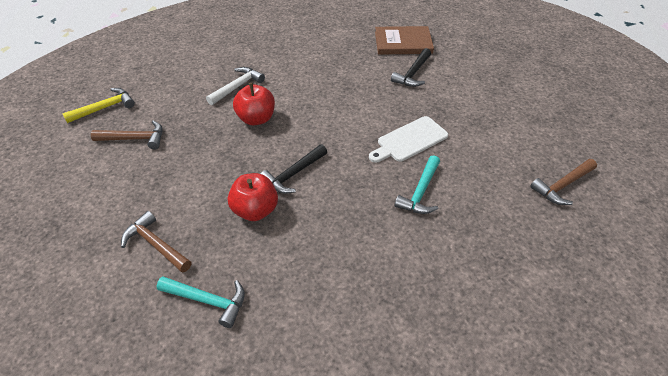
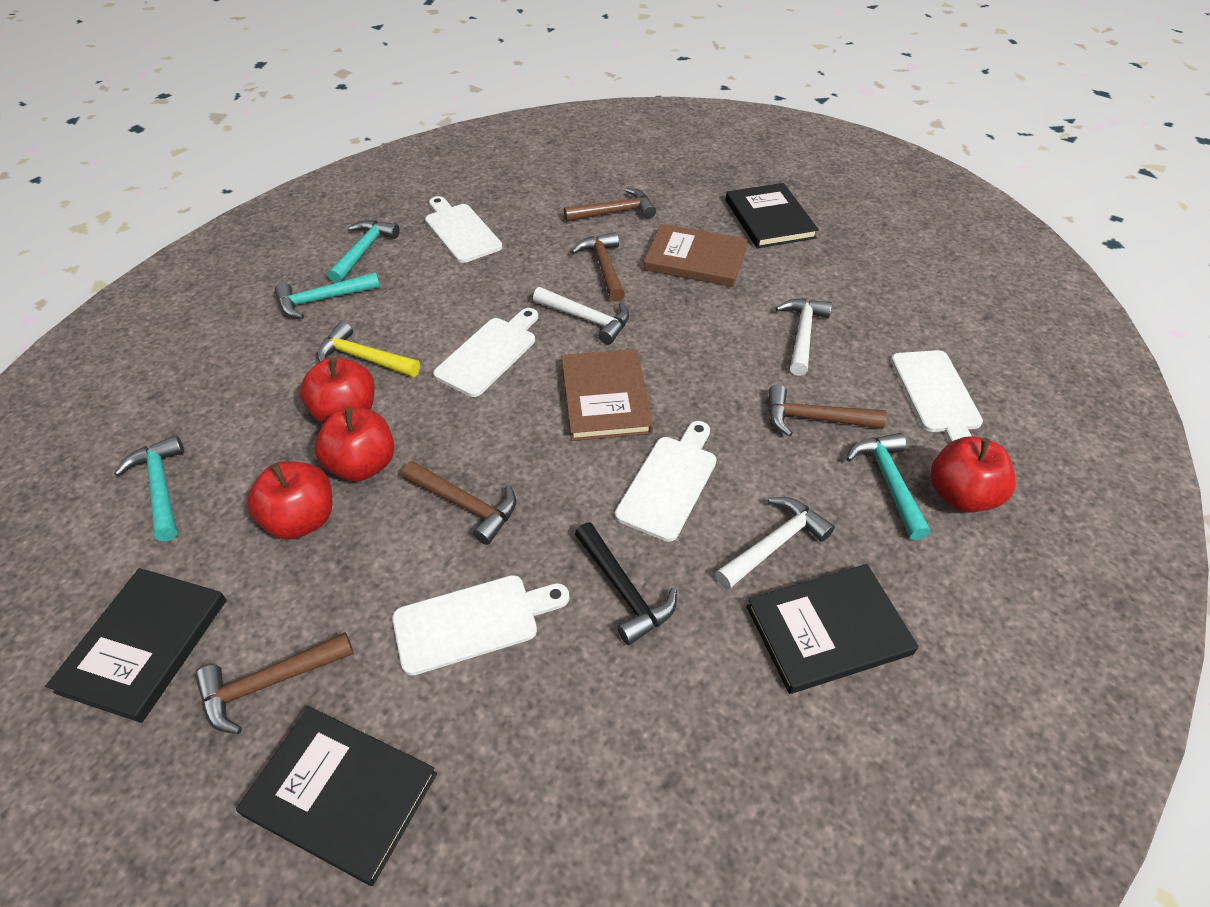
black book: none = 0 -> [45,568,226,723] [236,707,437,886] [726,183,819,248] [747,564,918,694] = 4
black hammer: [261,144,327,194] [391,48,431,87] = 2 -> [575,523,677,645] = 1
brown book: [375,26,434,55] = 1 -> [561,349,653,441] [644,224,748,287] = 2
brown hammer: [91,120,163,149] [121,211,192,273] [530,159,597,205] = 3 -> [195,632,354,734] [402,461,516,545] [564,188,656,222] [571,232,625,302] [768,384,887,437] = 5
red apple: [228,173,278,221] [233,83,275,126] = 2 -> [247,461,332,540] [300,357,375,424] [315,408,394,482] [930,436,1016,513] = 4
turquoise hammer: [157,276,245,328] [394,155,440,214] = 2 -> [114,435,184,541] [275,272,380,319] [328,220,400,283] [846,433,931,540] = 4
white cutting board: [369,116,448,163] = 1 -> [392,575,569,676] [425,196,502,263] [433,308,538,397] [615,421,717,542] [891,350,983,442] = 5
white hammer: [206,67,265,105] = 1 -> [533,287,630,345] [715,497,835,590] [775,299,832,376] = 3

